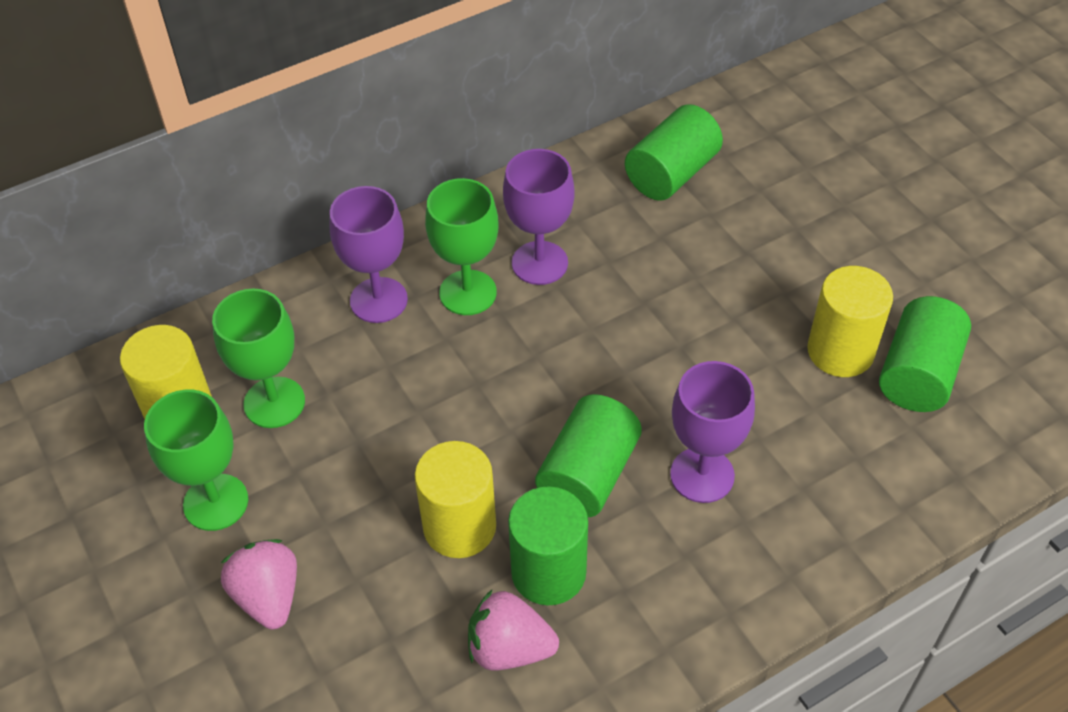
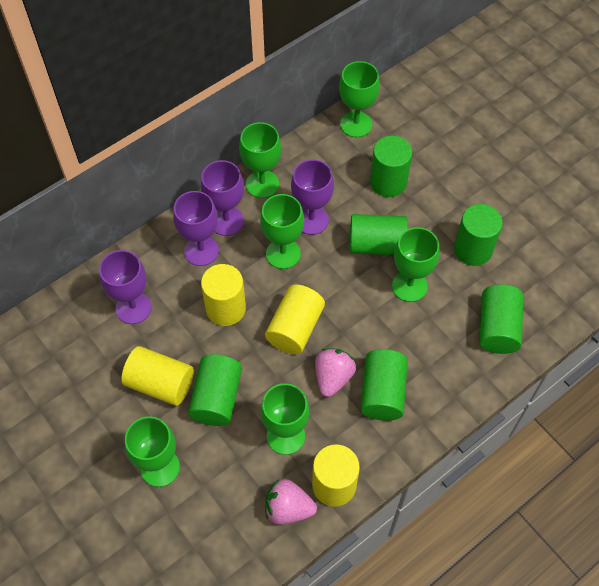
green cylinder: [508,486,588,605] [535,394,642,517] [625,104,723,201] [879,296,971,412] = 4 -> [188,354,242,426] [350,214,408,255] [360,349,408,421] [370,136,412,197] [454,204,503,266] [479,284,523,354] = 6
green goblet: [144,390,248,531] [212,289,305,428] [425,178,499,315] = 3 -> [125,416,180,487] [239,122,281,198] [260,194,304,269] [261,383,309,455] [339,61,380,138] [392,227,439,302] = 6
purple goblet: [329,186,408,323] [503,149,575,285] [670,361,755,503] = 3 -> [99,250,152,324] [173,191,219,266] [201,160,244,236] [291,159,334,235] = 4
yellow cylinder: [120,325,212,419] [415,441,496,558] [807,266,893,377] = 3 -> [121,346,194,406] [201,264,246,326] [265,284,325,354] [312,444,360,507] = 4

